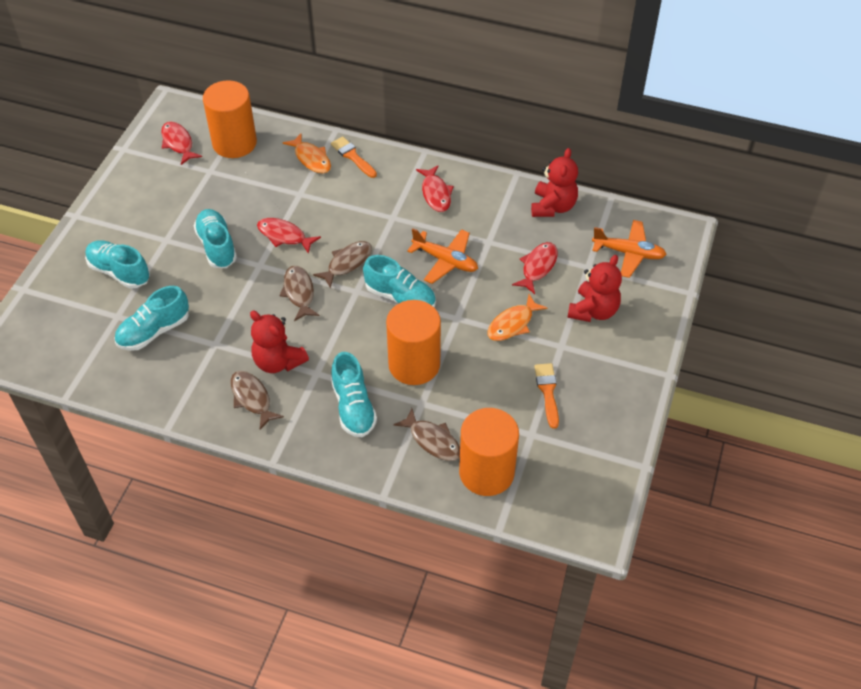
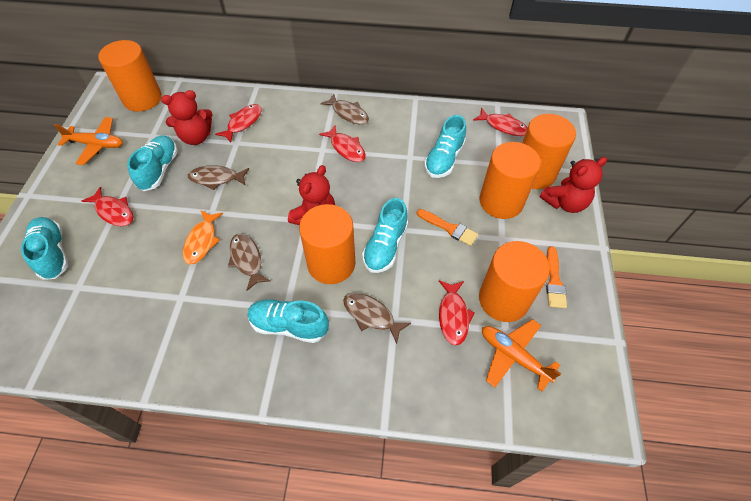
orange cylinder: [203,81,257,158] [386,300,441,385] [459,408,519,496] = 3 -> [98,40,162,112] [299,204,356,284] [479,241,550,322] [480,142,541,219] [522,114,576,189] = 5
orange fish: [283,133,331,173] [487,294,548,341] = 2 -> [183,210,223,265] = 1
red fish: [161,122,202,165] [257,218,321,254] [416,165,454,212] [512,242,558,294] = 4 -> [82,187,133,226] [215,104,262,143] [319,125,366,162] [439,280,475,346] [473,108,527,136] = 5

